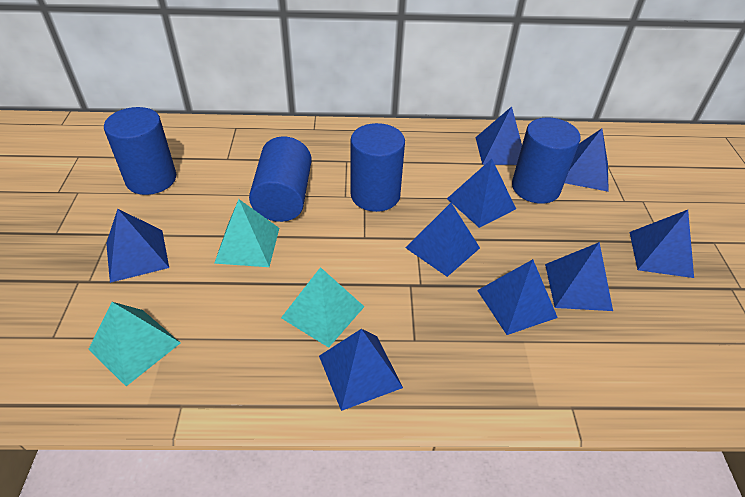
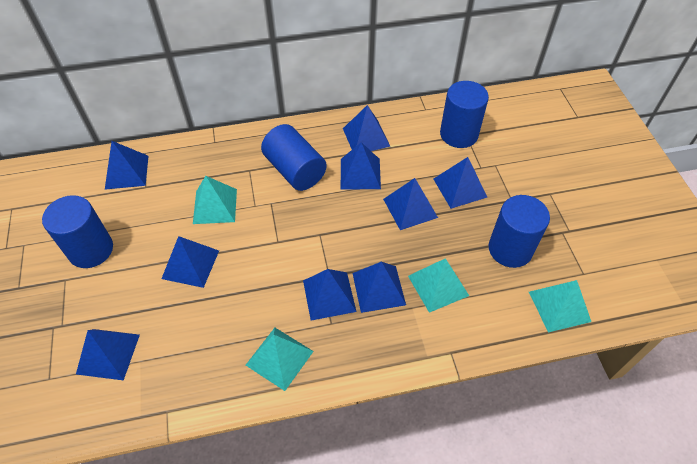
turquoise pyramid: [88,302,180,386] [214,199,279,267] [281,267,364,348] = 3 -> [193,176,237,224] [246,328,314,391] [408,258,469,313] [529,280,591,332] = 4

